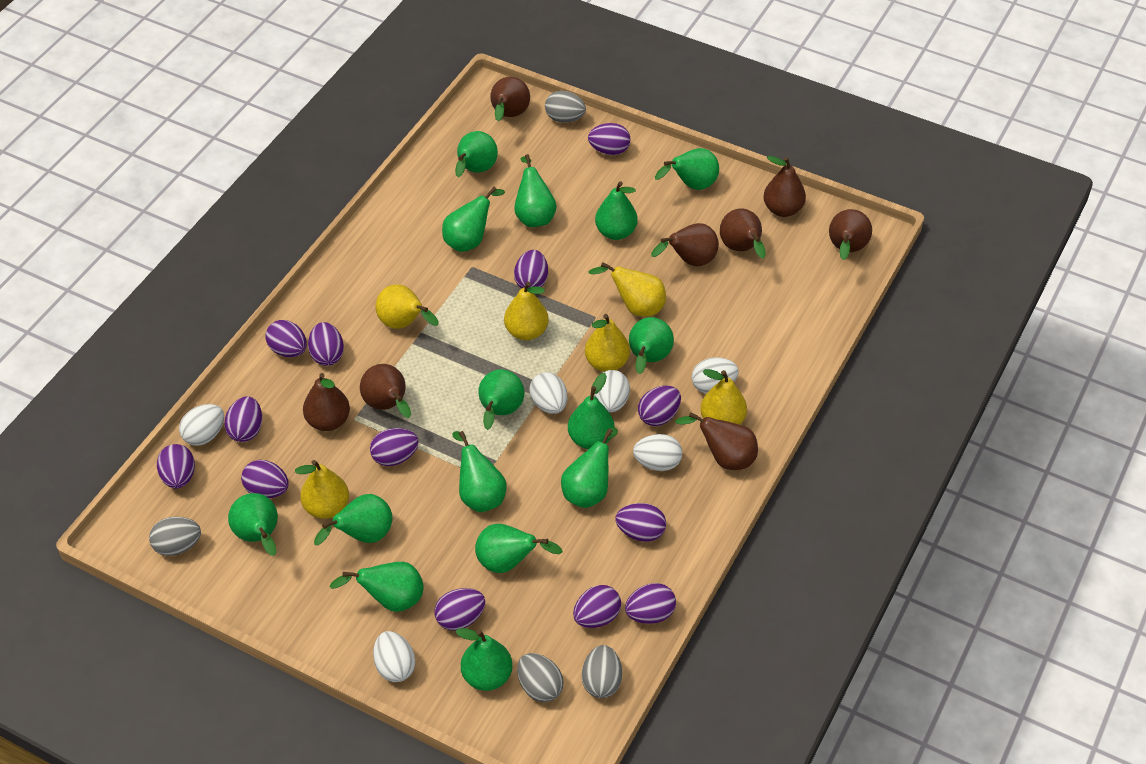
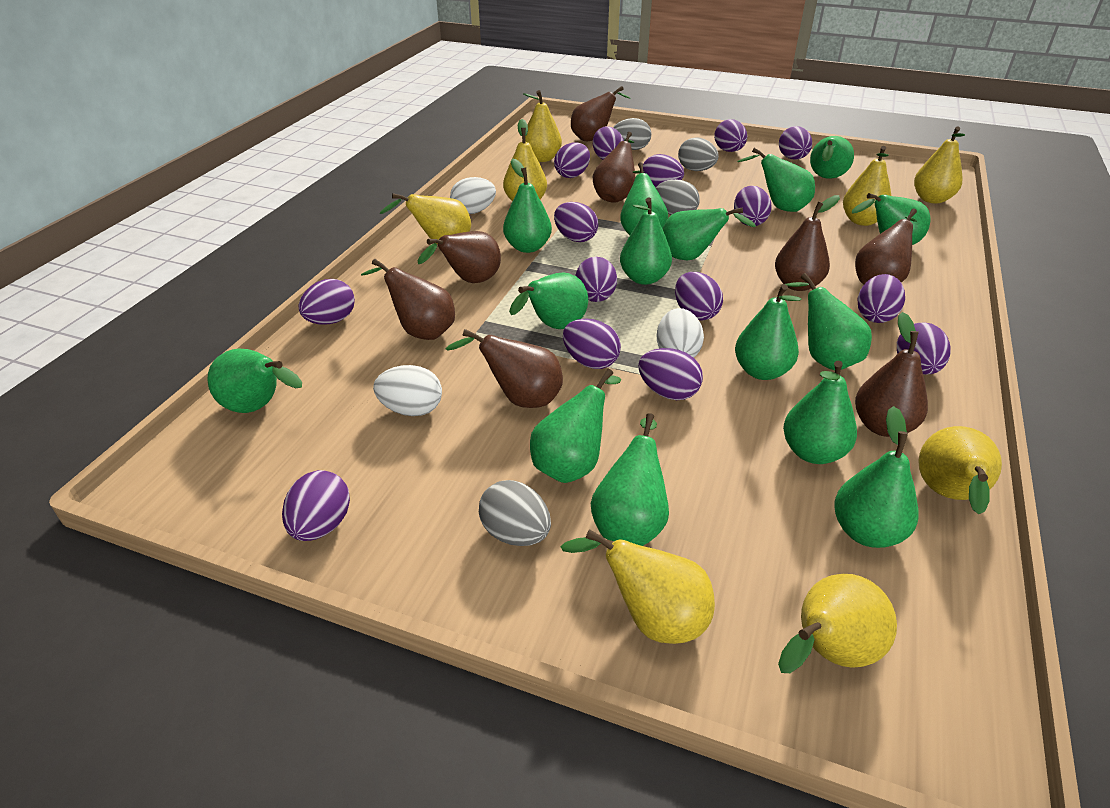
purple egg: [157,444,195,489] [224,397,262,442] [241,460,289,498] [266,320,307,357] [308,322,344,366] [370,428,419,466] [434,588,485,631] [514,250,548,289] [573,585,621,628] [588,123,630,155] [616,503,666,542] [625,583,676,624] [638,385,681,426] = 13 -> [282,470,350,541] [298,279,355,324] [554,142,590,178] [554,202,598,242] [563,319,621,369] [576,257,617,302] [593,126,624,160] [638,348,703,400] [643,154,684,188] [675,272,723,321] [714,119,747,152] [734,186,771,226] [779,126,812,160] [858,274,905,323] [897,323,951,374] = 15
white egg: [179,404,224,446] [373,631,415,682] [529,372,568,414] [594,370,630,412] [633,434,682,471] [692,357,739,394] = 6 -> [373,365,442,416] [450,177,496,214] [657,308,704,358] = 3
yellow pear: [295,460,349,519] [375,284,439,329] [504,282,549,340] [585,314,630,372] [588,262,666,317] [700,369,747,425] = 6 -> [380,193,471,244] [503,119,547,202] [523,90,562,162] [560,529,715,644] [778,574,897,673] [843,146,892,226] [914,126,965,204] [918,426,1002,514] = 8

